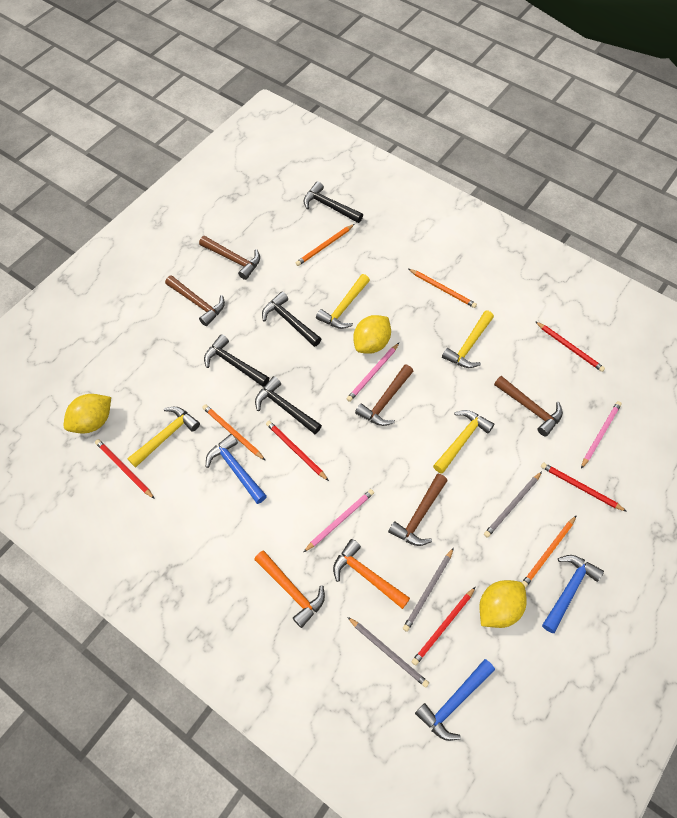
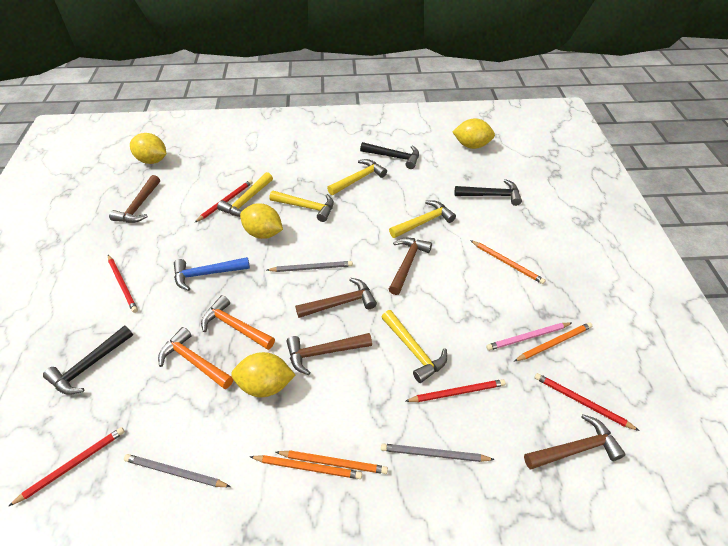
black hammer: [204,334,269,387] [255,376,322,434] [262,292,321,347] [303,181,363,223] = 4 -> [43,325,133,395] [360,142,419,169] [454,179,522,206] = 3
blue hammer: [206,434,267,504] [415,659,495,741] [542,555,604,633] = 3 -> [174,257,250,291] = 1
pink pencil: [304,489,374,552] [347,343,399,402] [581,401,622,469] = 3 -> [486,323,572,351] = 1
yellow hammer: [127,407,200,468] [316,274,370,329] [433,410,494,474] [442,311,494,368] = 4 -> [217,172,273,217] [269,191,334,222] [327,159,387,195] [381,310,447,383] [389,200,456,238] = 5
yellow lemon: [64,394,111,433] [353,315,391,354] [479,580,527,628] = 3 -> [130,133,166,164] [231,352,295,397] [240,203,283,239] [452,118,495,149] = 4

